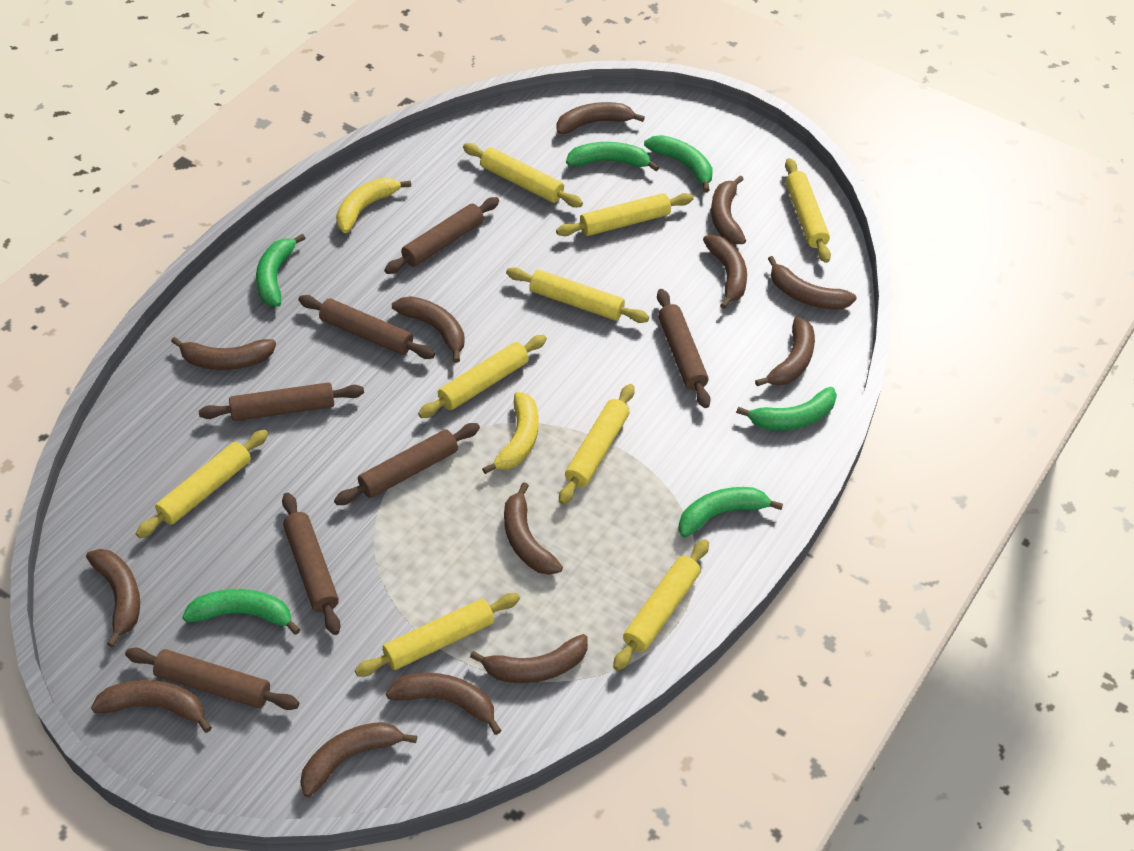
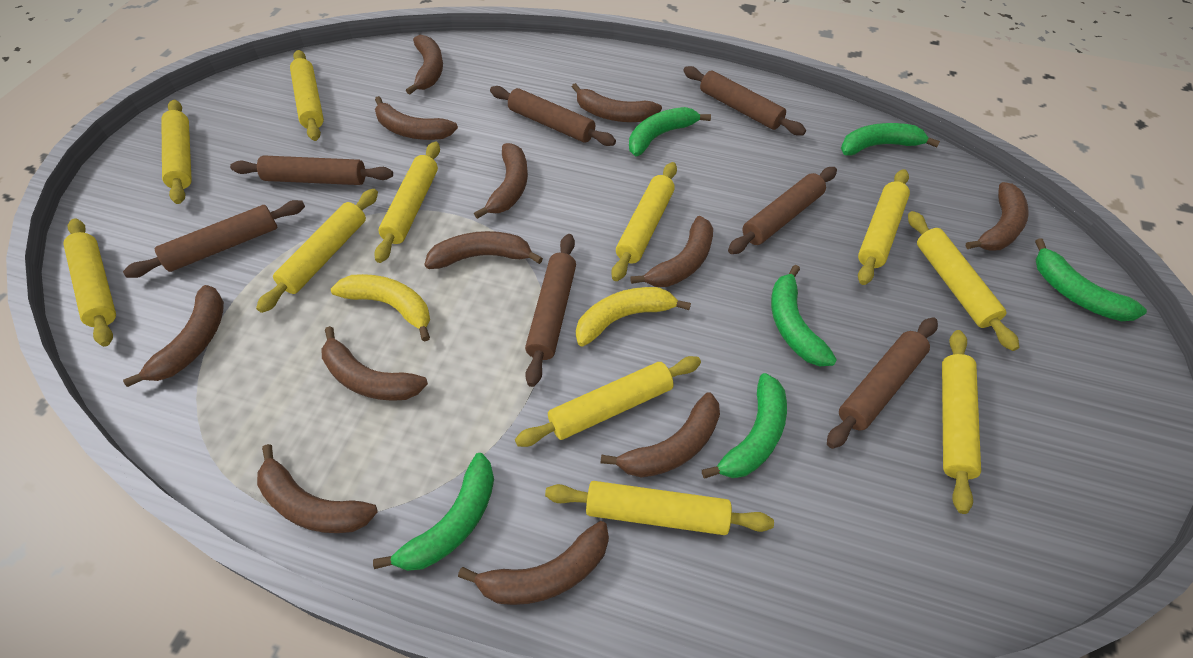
brown banana: [86,549,140,648] [91,680,212,733] [171,337,276,370] [300,722,417,797] [386,673,502,735] [392,296,465,363] [470,634,588,683] [504,482,563,575] [556,102,645,134] [703,235,747,309] [711,175,746,244] [755,317,815,386] [768,256,856,310] = 13 -> [123,285,224,387] [257,444,378,533] [322,326,428,401] [375,96,458,140] [406,35,443,95] [424,231,543,269] [458,521,609,605] [474,143,528,219] [572,83,662,122] [601,392,720,477] [630,216,713,287] [965,182,1028,251] = 12
yellow rolling pin: [136,430,268,538] [355,593,520,677] [418,335,547,418] [463,143,583,207] [506,267,649,323] [556,193,693,236] [559,384,635,505] [613,539,709,671] [785,158,831,263] = 9 -> [63,218,116,347] [161,100,192,204] [256,189,378,313] [290,50,324,141] [374,142,440,263] [515,356,701,447] [545,481,774,535] [611,162,677,281] [858,169,910,285] [908,211,1019,351] [942,330,981,514] = 11

